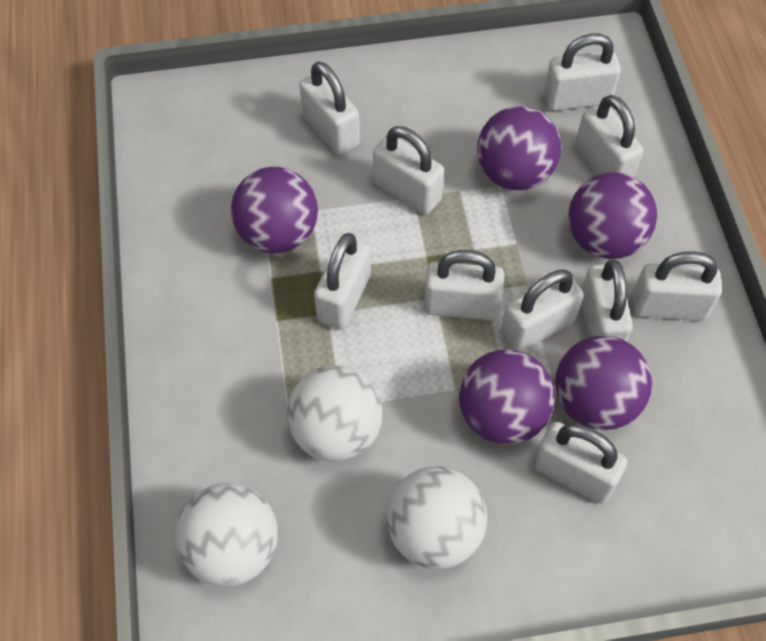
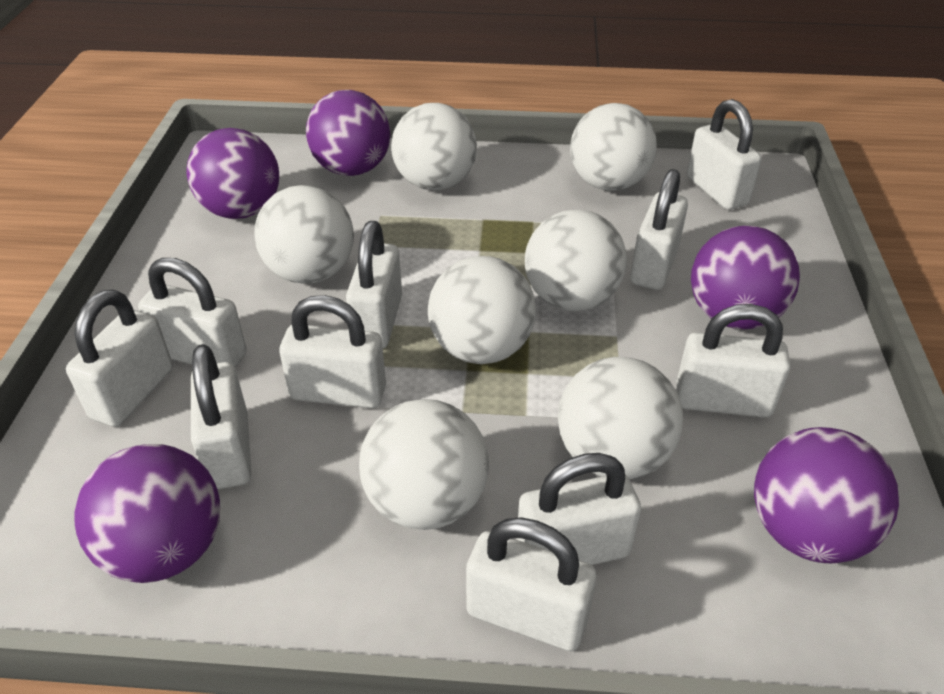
white ball: [175,483,278,587] [287,365,383,462] [386,466,487,569] = 3 -> [255,185,354,284] [359,399,489,530] [391,103,477,190] [428,256,536,364] [525,209,627,311] [558,357,683,479] [570,103,657,191] = 7

